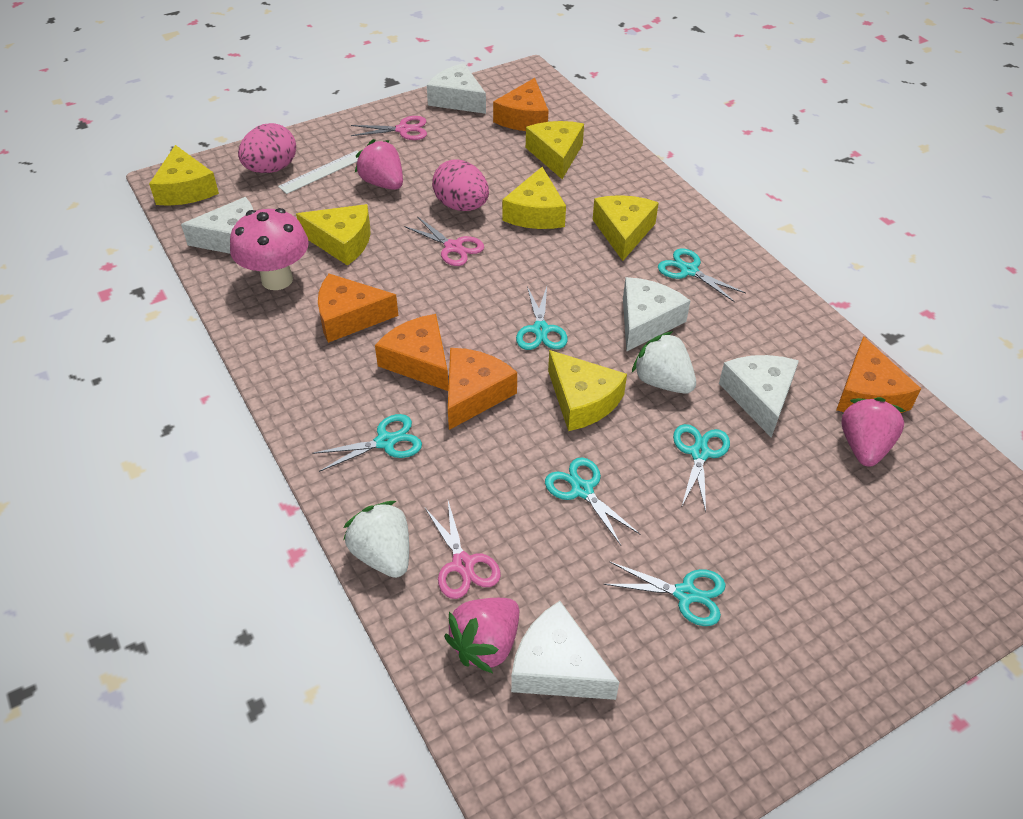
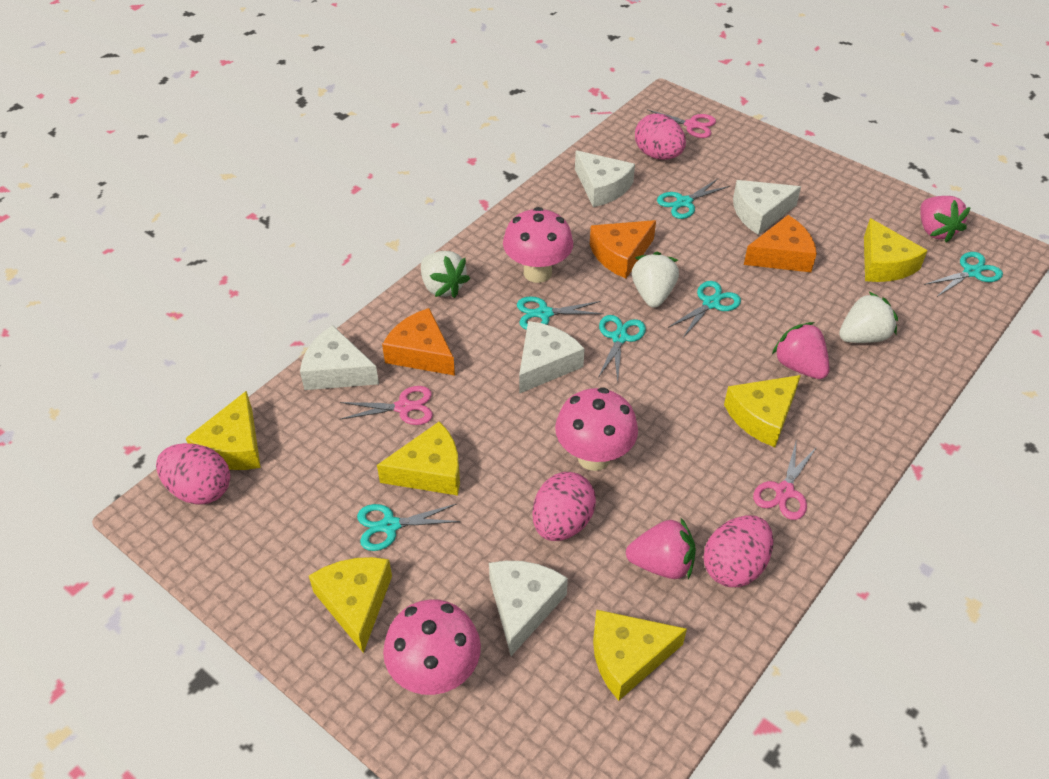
orange cheese: [318,274,398,343] [375,314,449,391] [448,348,517,430] [493,78,548,131] [836,336,921,413] = 5 -> [382,308,455,376] [590,220,656,278] [744,215,817,272] = 3
pink egg: [238,123,296,173] [432,160,489,211] = 2 -> [156,443,230,505] [532,472,596,541] [635,114,686,159] [703,515,773,587] = 4
pink mushroom: [230,208,309,290] = 1 -> [383,599,481,695] [503,207,573,283] [555,387,638,471] = 3
white ruler: [278,151,359,194] = 1 -> none = 0
white strawberry: [343,501,409,578] [632,331,696,394] = 2 -> [421,251,470,298] [632,252,679,308] [839,292,898,343] = 3

